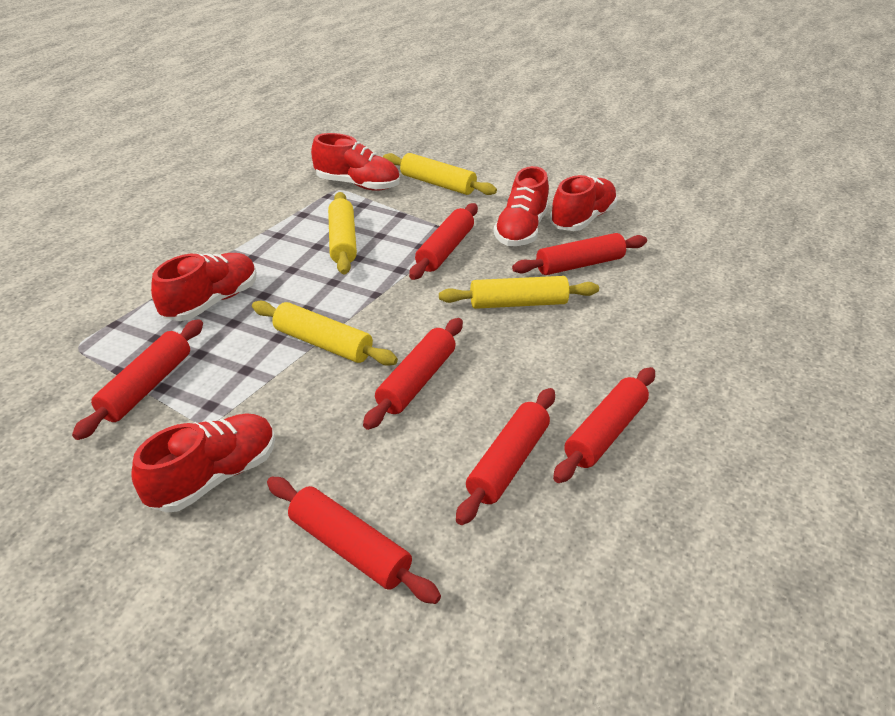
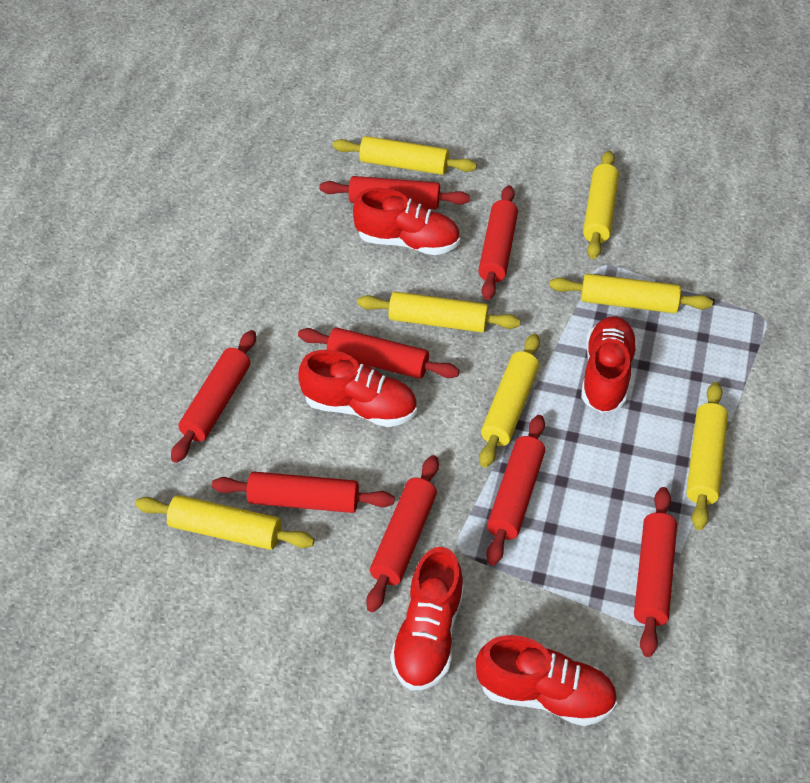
red rolling pin: [72,319,203,440] [267,477,441,604] [363,318,463,430] [409,203,478,280] [456,388,555,525] [512,233,647,275] [553,367,655,483] = 7 -> [171,330,256,463] [212,472,395,513] [298,327,460,379] [319,176,470,210] [366,455,439,612] [478,185,518,300] [486,415,545,565] [634,487,677,657] = 8
yellow rolling pin: [252,301,398,366] [328,192,357,275] [383,153,497,195] [439,276,599,309] = 4 -> [135,495,315,550] [332,136,477,175] [358,292,520,332] [479,333,540,468] [549,274,713,313] [583,150,619,259] [686,382,728,530] = 7

